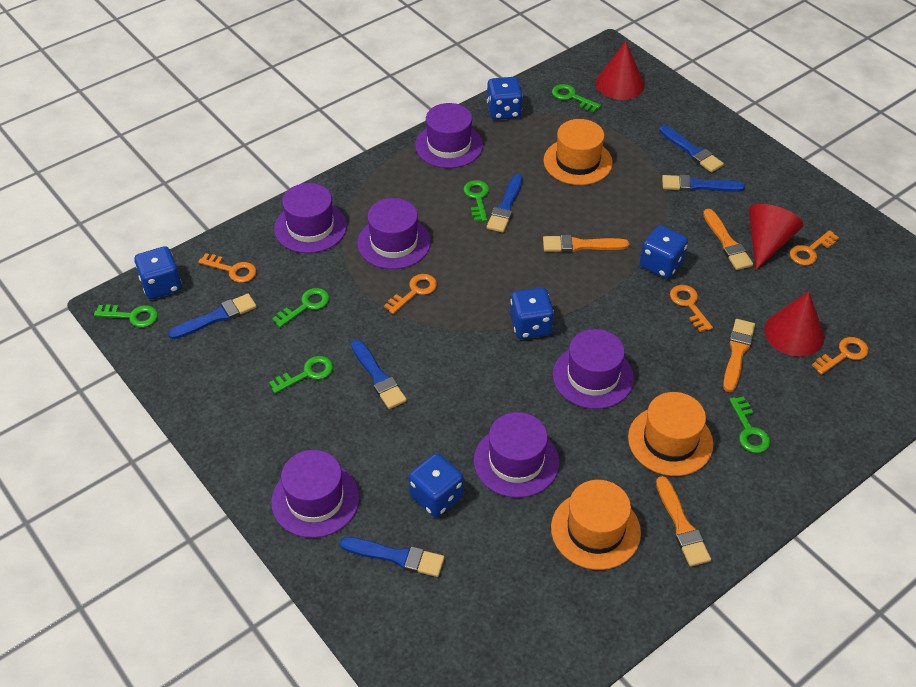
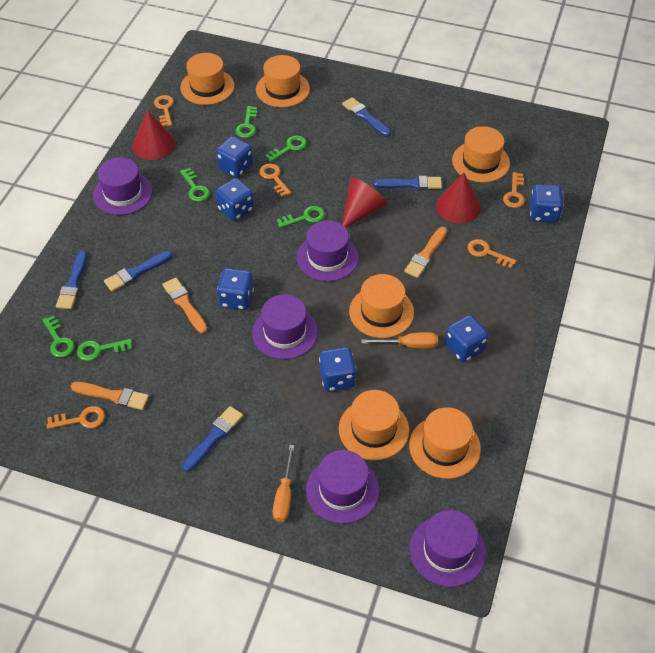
blue brush: [168,294,257,339] [340,537,445,577] [351,339,407,409] [486,174,523,233] [659,125,724,172] [662,175,745,192] = 6 -> [56,251,87,309] [104,251,172,292] [182,406,243,472] [342,97,391,137] [373,176,442,190] = 5
blue dice: [134,246,182,299] [409,453,464,517] [487,77,523,120] [510,288,554,339] [640,225,688,279] = 5 -> [216,136,253,178] [216,178,254,221] [217,268,254,310] [319,347,357,392] [445,315,489,363] [529,184,564,223] = 6
orange brush: [543,235,629,252] [656,476,711,567] [703,209,753,270] [723,319,755,392] = 4 -> [71,382,149,410] [162,278,207,334] [404,227,447,278] = 3
orange hat: [543,119,613,185] [551,480,641,570] [628,392,713,476] = 3 -> [180,53,235,105] [256,55,310,107] [339,390,409,460] [349,274,414,338] [409,407,481,479] [452,126,510,182] = 6
orange screwdriver: none = 0 -> [273,445,295,522] [361,332,438,348] = 2
purple hat: [271,450,360,538] [274,183,347,253] [357,198,431,269] [415,103,483,168] [474,412,559,498] [553,329,634,409] = 6 -> [93,157,153,215] [252,294,318,360] [296,220,359,282] [306,450,380,524] [410,510,486,587] = 5

